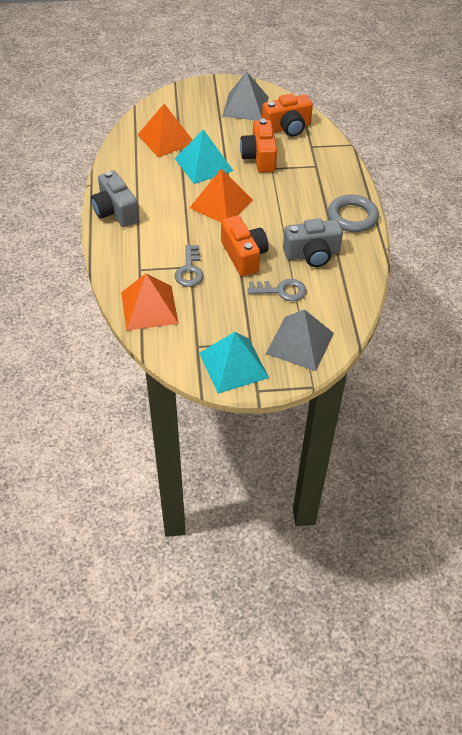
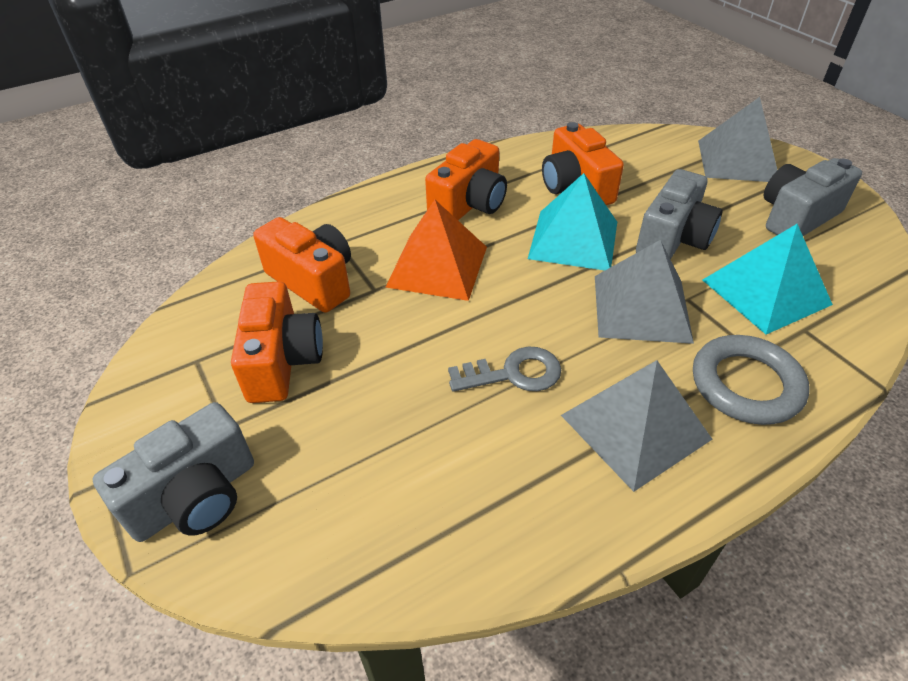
grey camera: [91,170,139,227] [283,218,343,267] = 2 -> [93,402,254,542] [636,169,722,260] [763,158,862,236] = 3
grey key: [175,245,204,287] [248,279,306,301] = 2 -> [448,347,561,392] = 1
grey pyramid: [222,72,269,120] [266,309,334,371] = 2 -> [561,360,712,492] [595,240,694,344] [698,97,777,182] = 3
orange camera: [221,215,268,276] [240,119,277,173] [262,94,313,137] = 3 -> [231,281,323,403] [253,217,351,313] [425,139,507,220] [542,122,624,205] = 4
orange pyramid: [121,273,179,331] [138,104,193,157] [190,168,253,222] = 3 -> [386,200,487,301] = 1

